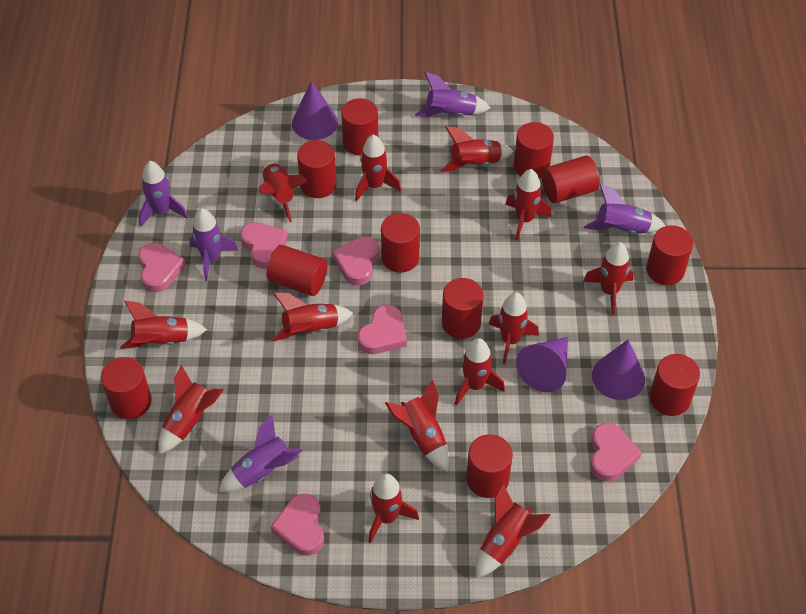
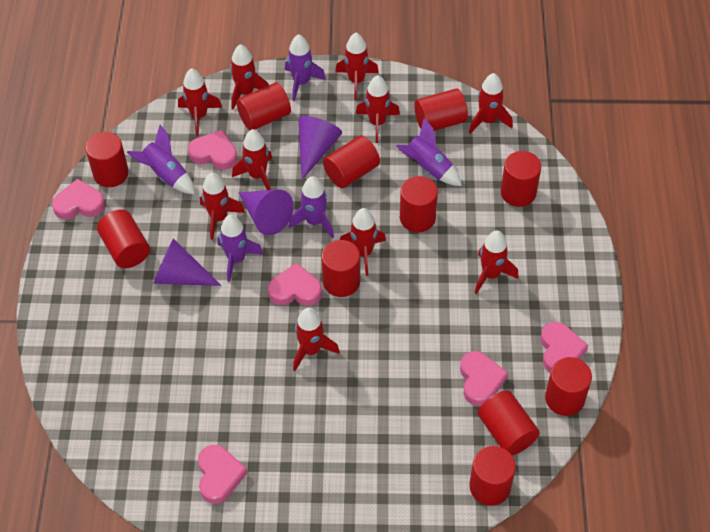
red rocket: [120,301,207,349] [158,364,224,454] [259,162,308,222] [271,292,353,341] [355,134,401,201] [368,474,419,543] [385,380,449,472] [440,126,514,172] [455,338,505,406] [475,483,551,578] [489,292,539,364] [506,169,552,240] [583,242,633,315] = 13 -> [178,68,222,136] [200,173,245,240] [230,44,269,110] [232,129,272,190] [293,308,340,371] [335,33,379,100] [340,208,386,276] [356,75,400,143] [469,73,513,134] [475,231,519,294] = 10

